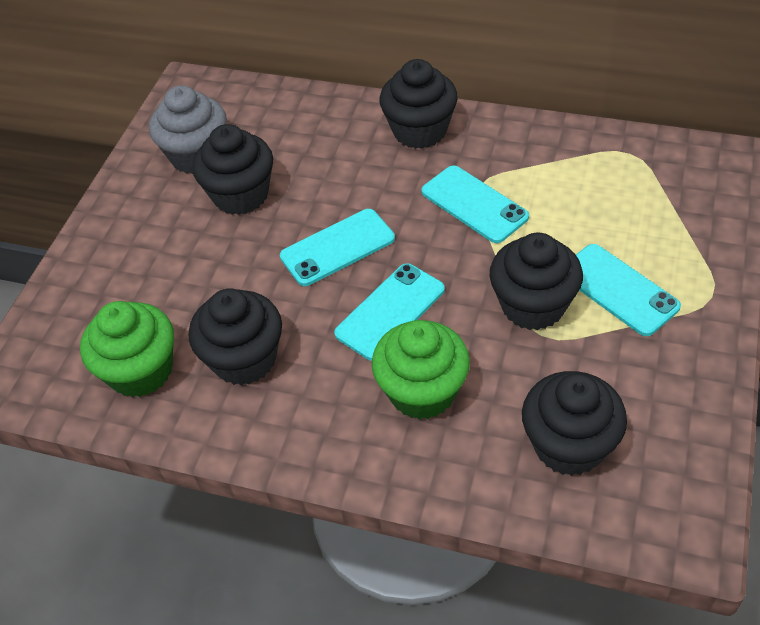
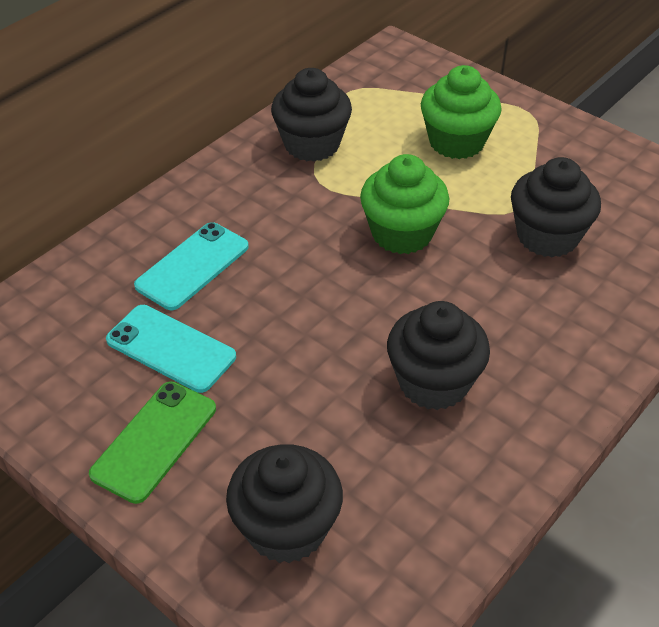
black cupcake: [189,288,282,386] [192,124,273,215] [380,59,458,149] [490,233,583,330] [522,371,627,476] = 5 -> [226,444,343,563] [271,68,352,162] [387,301,490,410] [511,157,601,258] = 4
green phone: none = 0 -> [89,381,216,504] = 1
grey cupcake: [149,85,227,174] = 1 -> none = 0
turquoise phone: [280,209,395,286] [334,263,445,361] [421,165,529,243] [576,244,681,336] = 4 -> [106,305,236,393] [134,222,249,310] = 2

